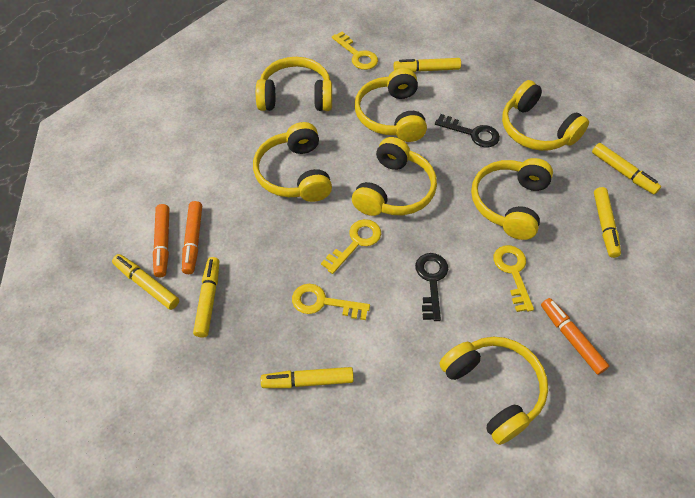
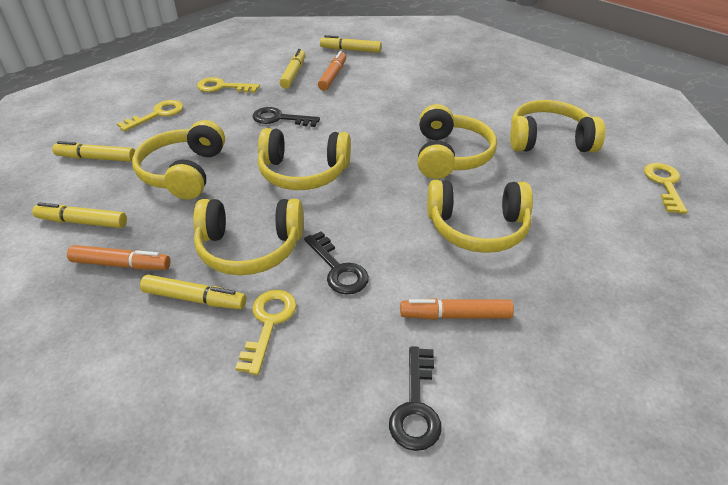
black key: [415,253,448,321] [435,114,500,147] = 2 -> [252,107,320,127] [304,231,369,295] [389,346,442,451] = 3
yellow headphones: [253,122,332,202] [256,57,332,111] [352,137,437,216] [355,68,427,142] [439,337,548,445] [471,158,553,240] [502,80,589,151] = 7 -> [132,120,225,199] [193,199,303,275] [258,128,351,190] [418,104,497,179] [427,180,533,253] [510,100,605,153] = 6
yellow marker: [112,254,179,310] [193,257,219,337] [261,367,354,388] [394,58,461,72] [592,143,661,195] [594,187,621,258] = 6 -> [32,203,127,228] [52,141,135,162] [140,275,246,309] [279,49,305,89] [320,35,381,53] = 5

